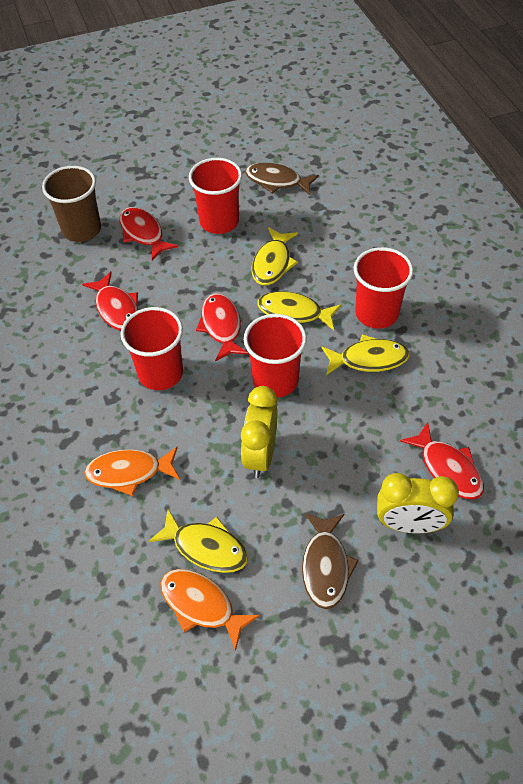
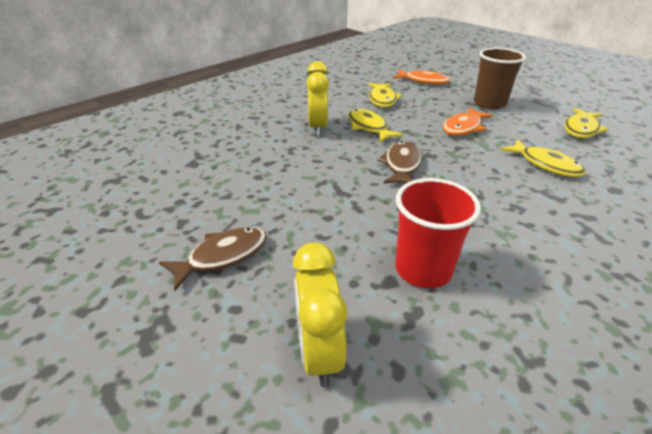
red cup: [121,307,183,390] [189,158,242,234] [244,314,307,398] [354,247,413,329] = 4 -> [395,178,481,288] = 1
red fish: [82,271,138,331] [120,207,178,260] [196,293,249,362] [400,422,484,499] = 4 -> none = 0

